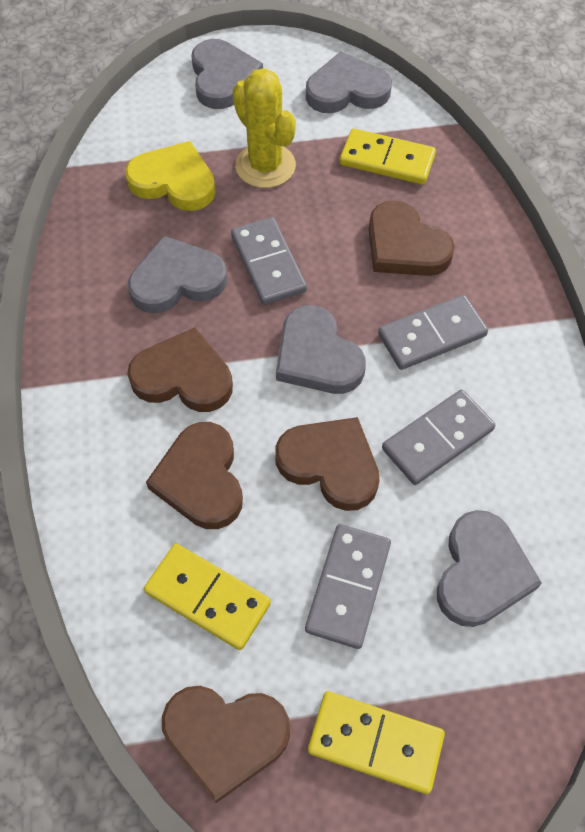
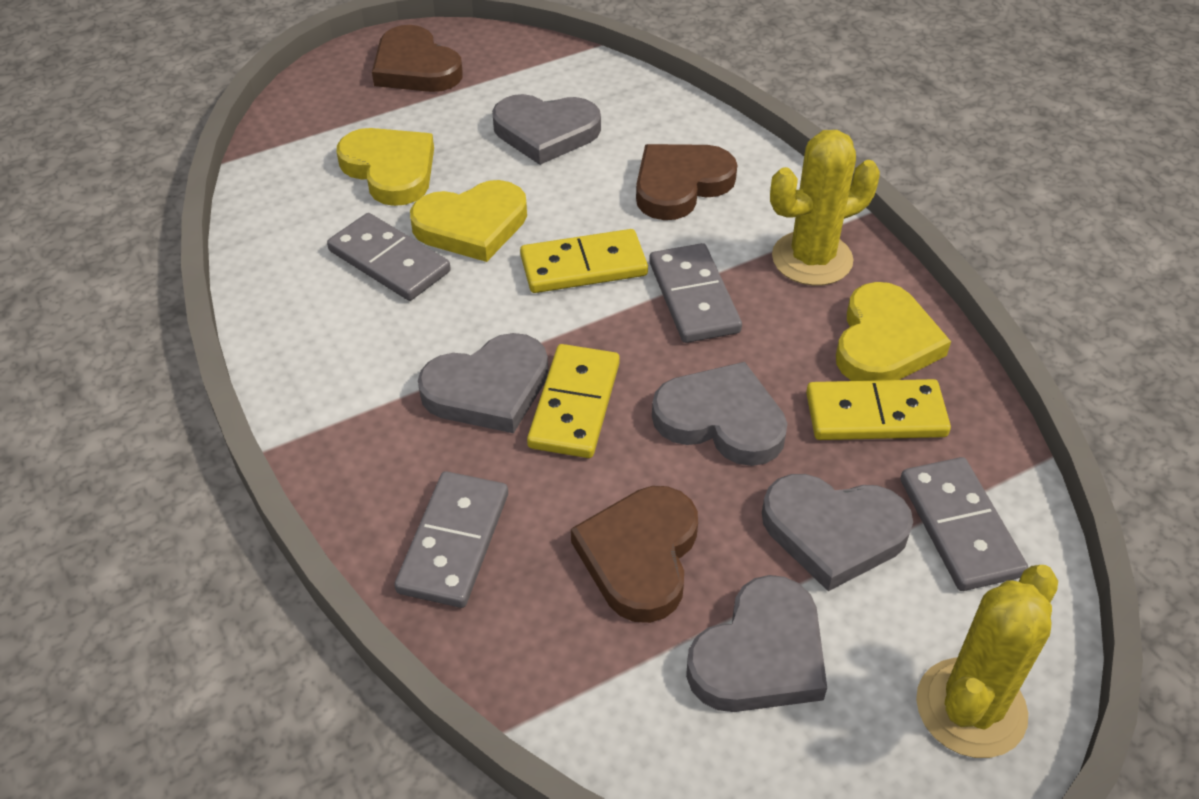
brown heart: [127,327,233,412] [146,422,243,529] [162,686,290,803] [275,417,380,511] [369,200,455,276] = 5 -> [372,25,463,92] [571,486,698,623] [636,144,737,220] = 3
yellow cactus: [233,68,296,188] = 1 -> [770,130,880,286] [916,565,1058,758] = 2
yellow heart: [125,141,216,211] = 1 -> [337,128,434,206] [410,180,527,262] [836,282,951,381] = 3

